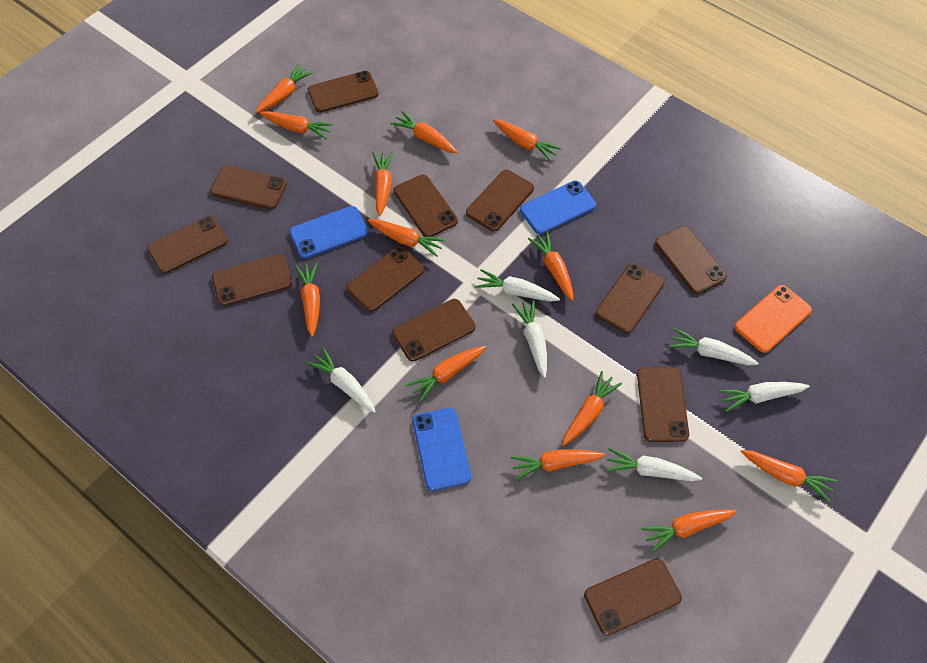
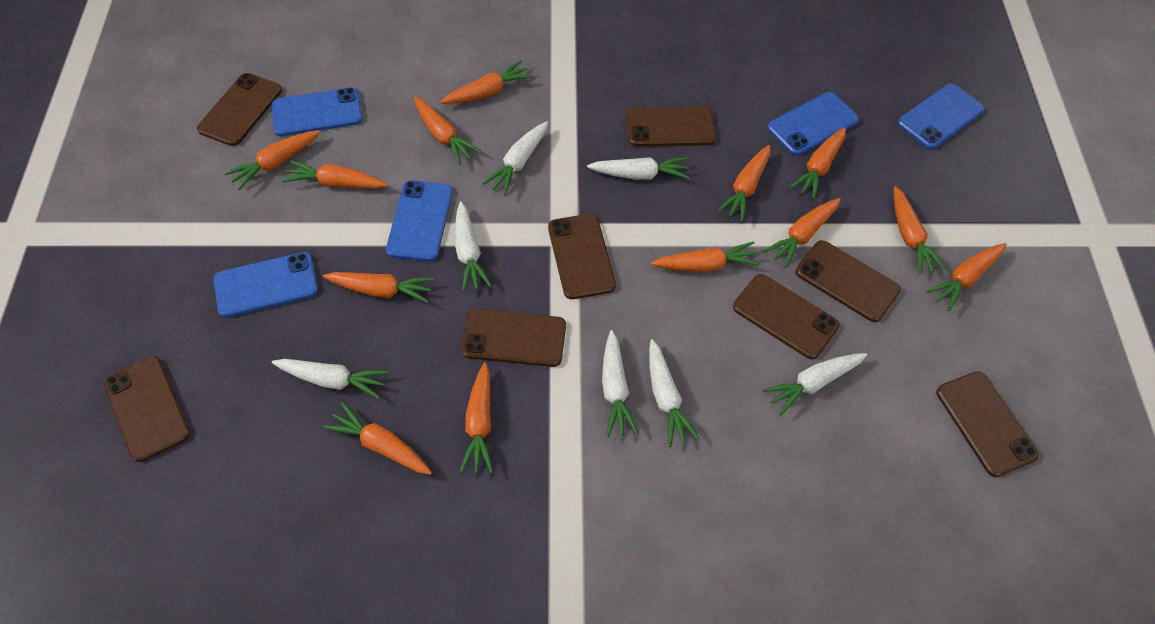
blue phone: [289,206,368,259] [413,408,471,491] [520,181,596,234] = 3 -> [214,252,318,318] [271,87,363,136] [386,180,453,262] [767,92,859,156] [897,83,985,149] = 5
brown phone: [147,216,228,274] [210,165,287,209] [212,254,292,306] [308,71,379,113] [346,246,425,312] [392,299,475,362] [393,174,458,237] [466,170,534,232] [584,558,682,636] [595,263,665,333] [637,367,689,442] [655,226,727,294] = 12 -> [104,356,190,462] [197,73,282,146] [461,309,566,367] [548,214,616,299] [626,107,716,147] [733,274,840,359] [796,240,901,322] [936,371,1039,477] = 8
orange phone: [734,285,812,353] = 1 -> none = 0
white carrot: [306,348,376,413] [475,269,560,302] [512,300,547,378] [606,448,702,481] [668,328,758,365] [719,382,810,412] = 6 -> [272,359,388,399] [455,201,492,292] [482,121,548,195] [587,157,690,180] [602,330,639,437] [649,339,700,447] [763,353,867,415] = 7

